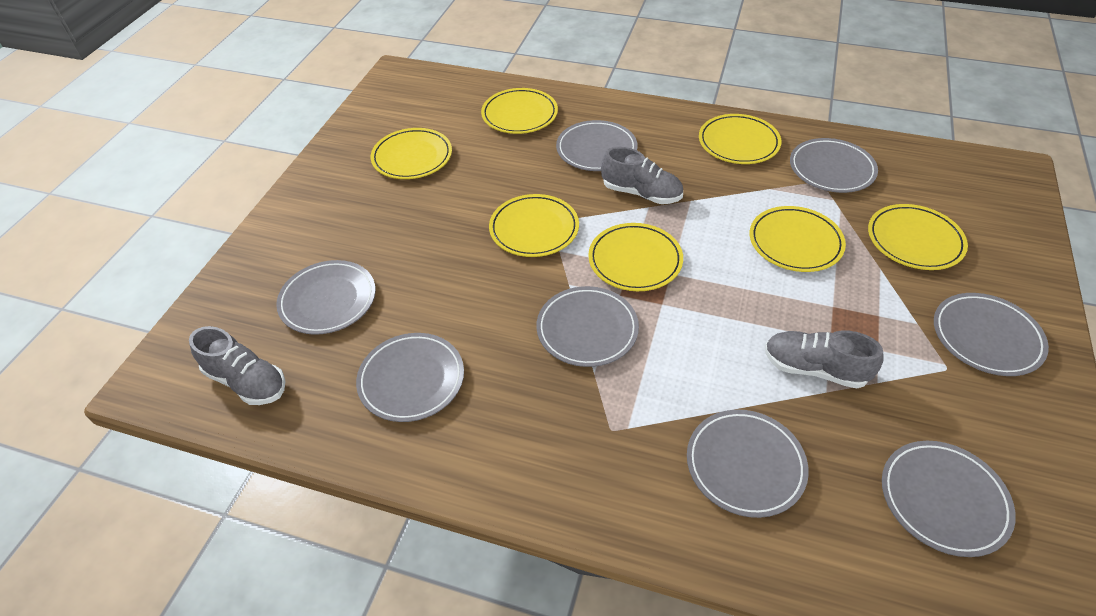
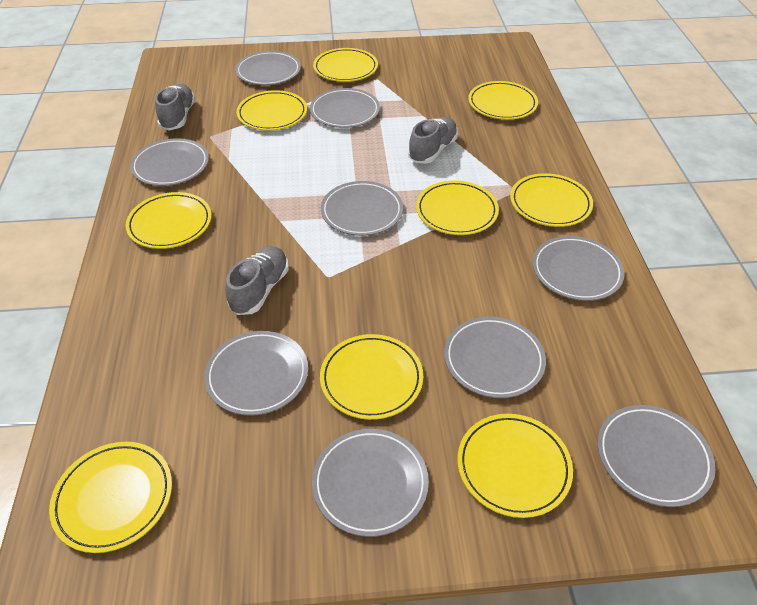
grey plate: [276,260,376,335] [356,333,464,422] [536,286,639,367] [556,120,638,171] [687,410,809,518] [790,138,878,193] [882,441,1016,557] [934,293,1049,376] = 8 -> [130,138,209,186] [204,331,308,416] [235,51,301,85] [310,88,380,128] [312,429,429,537] [321,181,403,236] [444,317,546,398] [533,236,625,301] [597,405,715,507] = 9
yellow plate: [370,128,452,179] [481,88,558,134] [489,194,579,257] [588,223,683,291] [699,114,781,164] [750,206,846,272] [868,204,968,270] = 7 -> [49,442,172,553] [125,192,212,249] [236,90,307,131] [313,48,378,82] [320,334,423,420] [416,181,499,235] [457,414,573,518] [468,81,538,120] [510,173,593,227] = 9

